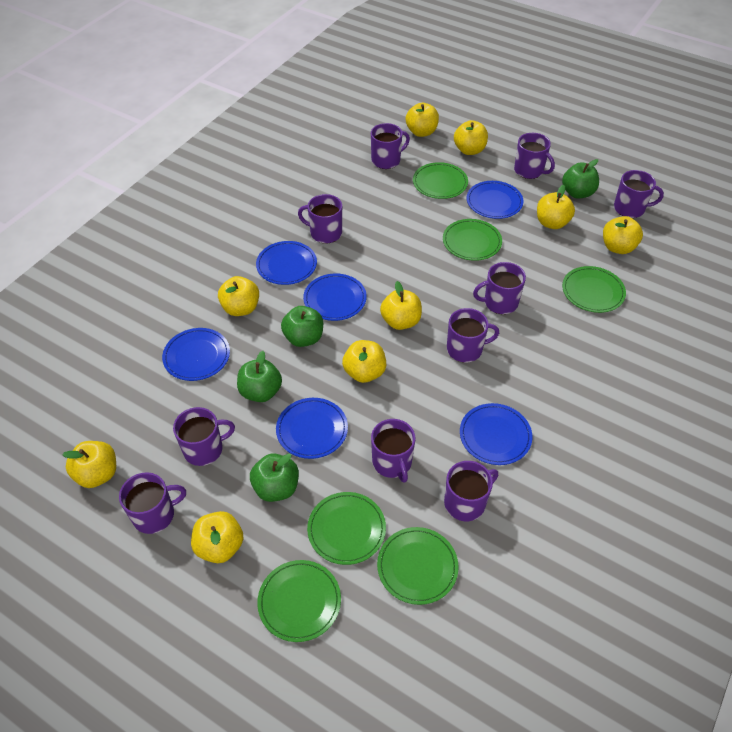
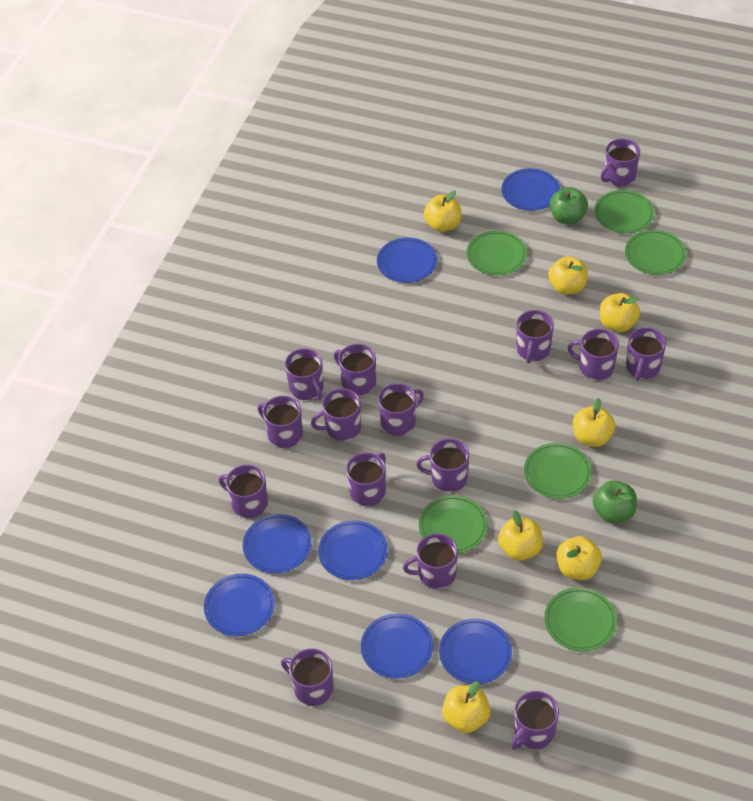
blue plate: [162,328,230,381] [256,241,317,285] [276,398,348,459] [303,274,367,321] [460,403,533,465] [467,181,524,219] = 6 -> [204,574,275,636] [243,514,312,573] [318,520,388,580] [361,613,433,679] [377,237,437,283] [439,619,512,684] [501,168,560,211] = 7
green apple: [237,351,282,402] [250,453,299,502] [281,306,323,347] [562,159,599,199] = 4 -> [550,187,588,224] [593,480,637,523] = 2
purple mug: [119,472,186,534] [173,407,235,466] [298,194,342,244] [371,123,410,169] [371,419,416,483] [444,461,498,521] [447,308,499,362] [473,262,526,314] [514,133,555,179] [614,170,664,218] = 10 -> [219,465,268,518] [258,396,303,448] [281,649,334,706] [285,349,324,400] [311,388,361,441] [334,344,376,395] [346,453,386,506] [378,383,424,436] [403,533,458,589] [416,439,469,492] [511,691,559,750] [517,310,554,363] [568,329,619,380] [601,139,640,187] [626,327,666,381] = 15
yellow apple: [62,441,116,488] [191,511,244,563] [218,276,259,316] [342,340,386,383] [380,281,422,330] [406,103,439,137] [454,120,488,155] [537,185,575,229] [603,216,643,254] = 9 -> [424,191,461,232] [442,681,491,733] [498,510,543,561] [548,256,588,295] [557,536,602,580] [573,398,616,447] [600,293,640,332] = 7

